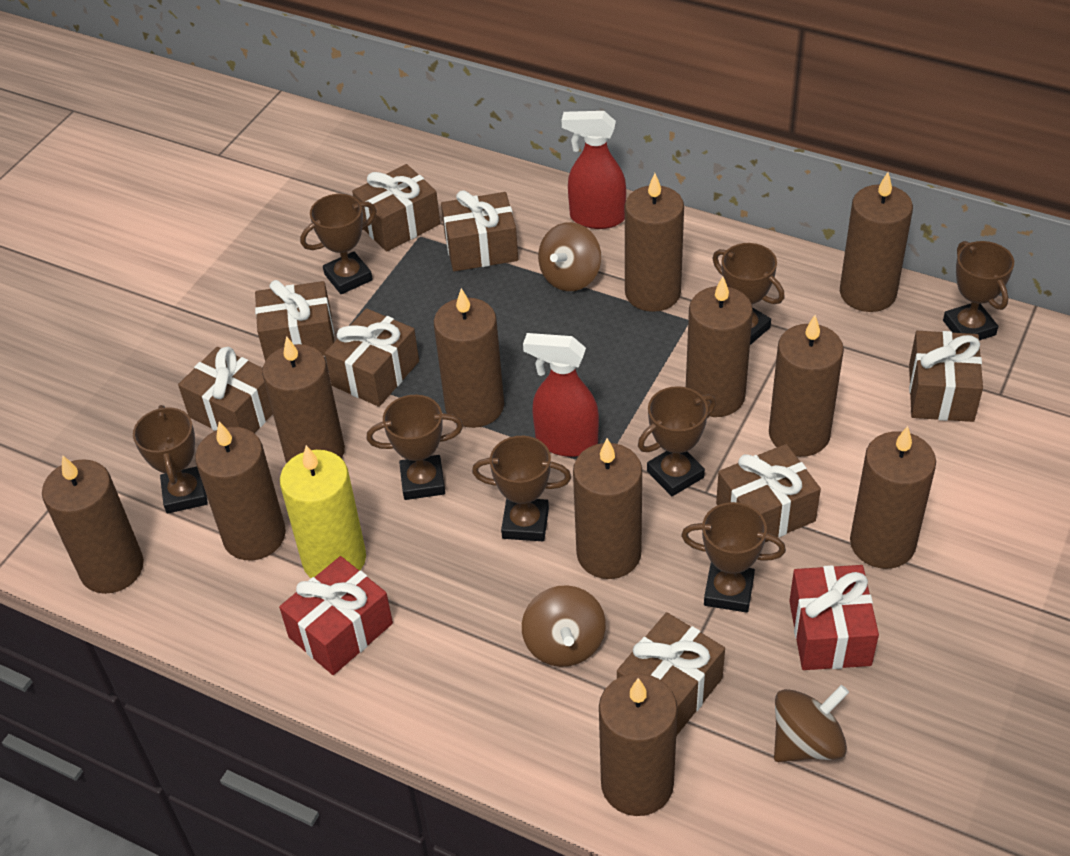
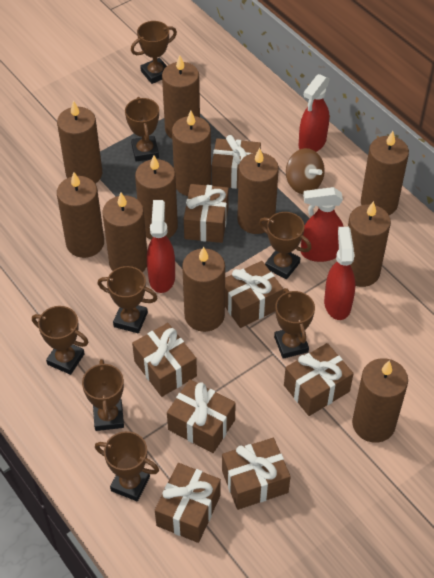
brown spinning top: [522,585,606,667] [538,222,601,291] [774,685,849,762] = 3 -> [286,148,325,194] = 1
red gift: [279,556,393,675] [789,565,879,670] = 2 -> none = 0
red spray bottle: [523,333,599,457] [562,111,626,229] = 2 -> [147,200,175,293] [299,74,330,152] [301,187,344,262] [324,227,355,320] = 4
yellow candle: [280,445,366,578] = 1 -> none = 0

